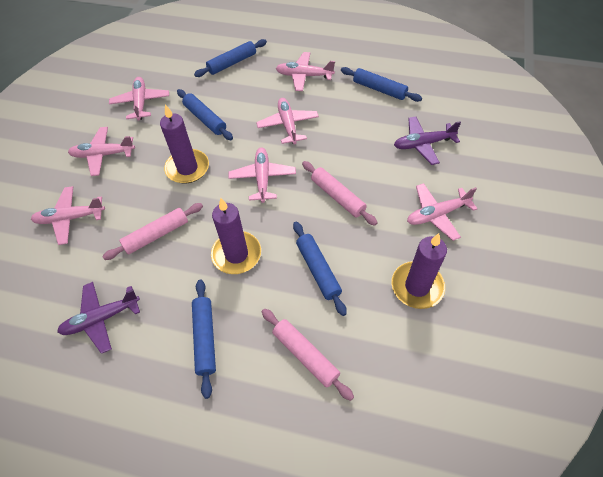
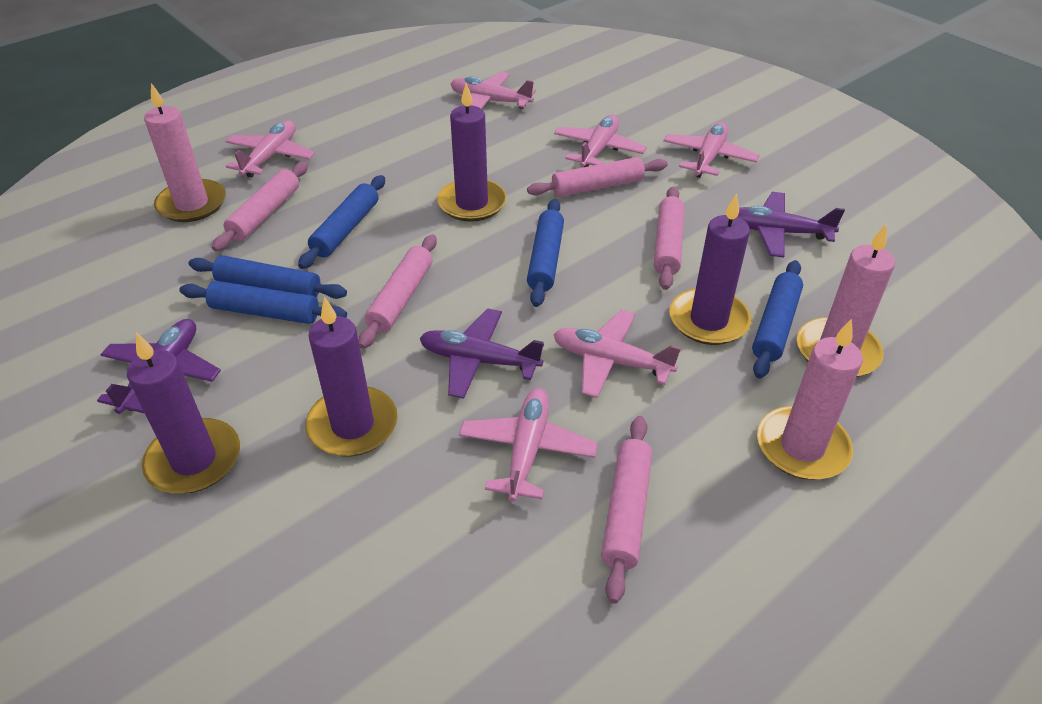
pink candle: none = 0 -> [144,83,226,222] [757,319,863,480] [797,225,895,377] = 3
pink plane: [31,186,105,245] [68,127,135,176] [109,77,169,121] [228,147,296,203] [256,98,319,145] [276,52,335,91] [407,183,478,241] = 7 -> [225,120,315,178] [451,72,536,109] [459,388,598,502] [553,310,681,398] [554,115,647,167] [663,122,760,178] = 6
pink rolling pin: [102,203,203,260] [262,309,354,401] [302,161,378,226] = 3 -> [212,162,308,251] [358,235,437,349] [527,157,667,197] [601,416,652,604] [654,186,685,290] = 5
purple candle: [160,104,209,184] [211,198,261,274] [391,233,447,309] = 3 -> [127,332,240,494] [305,297,398,457] [437,83,506,222] [669,193,751,345] = 4
purple plane: [57,282,140,354] [394,116,461,165] = 2 -> [97,319,221,414] [420,309,544,399] [738,192,845,258] = 3

